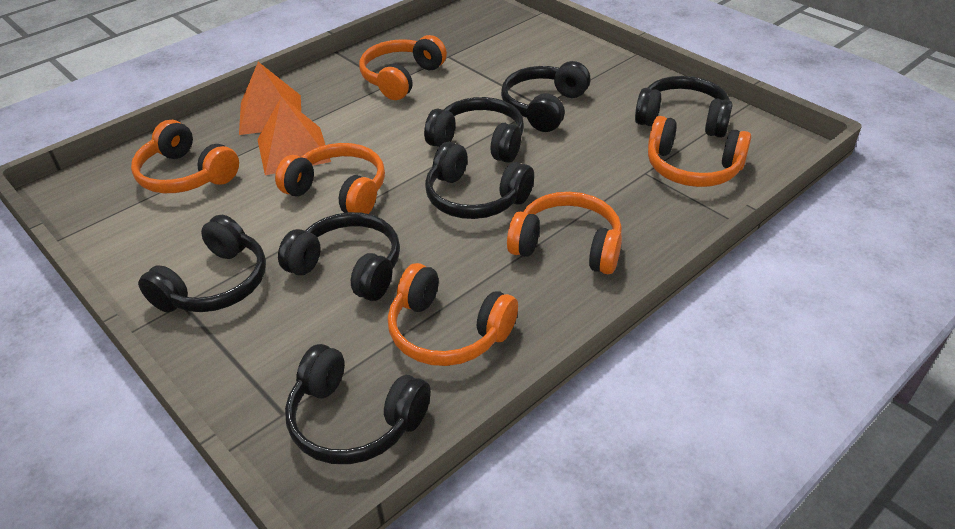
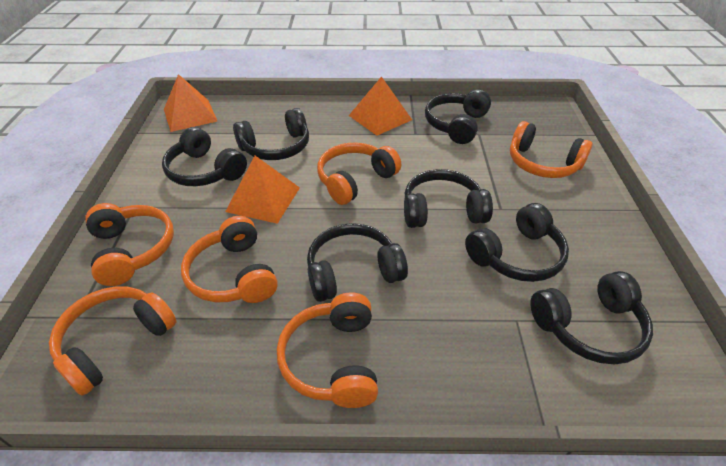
orange pyramid: [239,62,301,135] [257,96,331,175] = 2 -> [164,74,217,132] [225,156,300,224] [349,76,412,136] = 3

